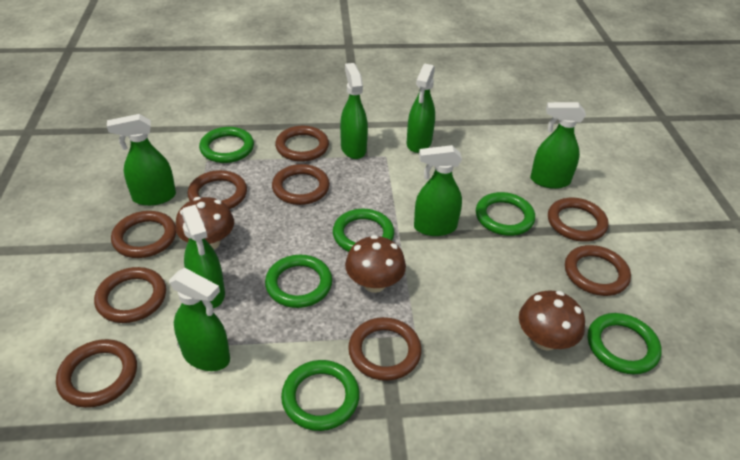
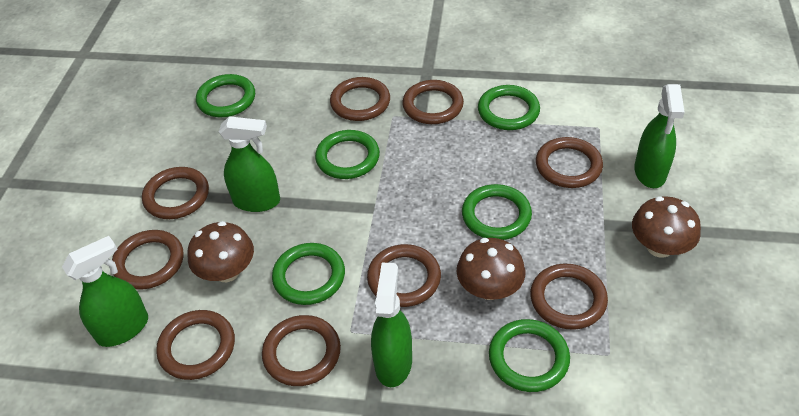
green spray bottle: [107,114,176,206] [169,268,230,371] [181,205,225,308] [340,63,368,159] [407,64,435,153] [414,145,462,236] [530,102,586,189] = 7 -> [62,236,148,347] [219,116,280,212] [371,263,412,387] [634,84,685,188] = 4

